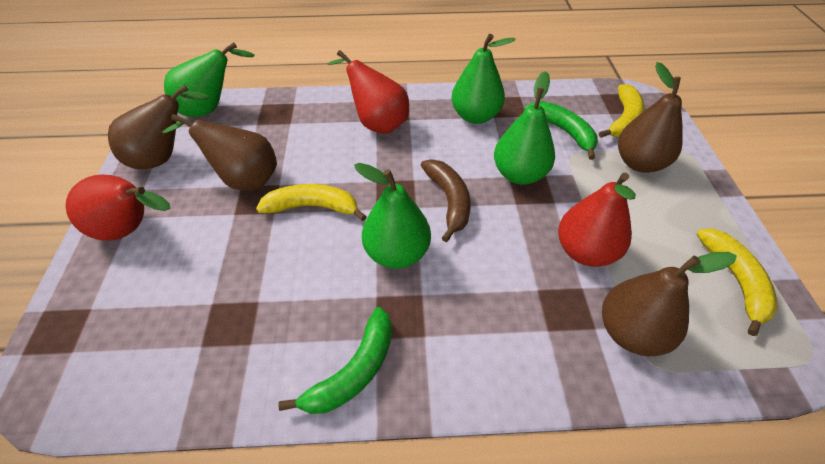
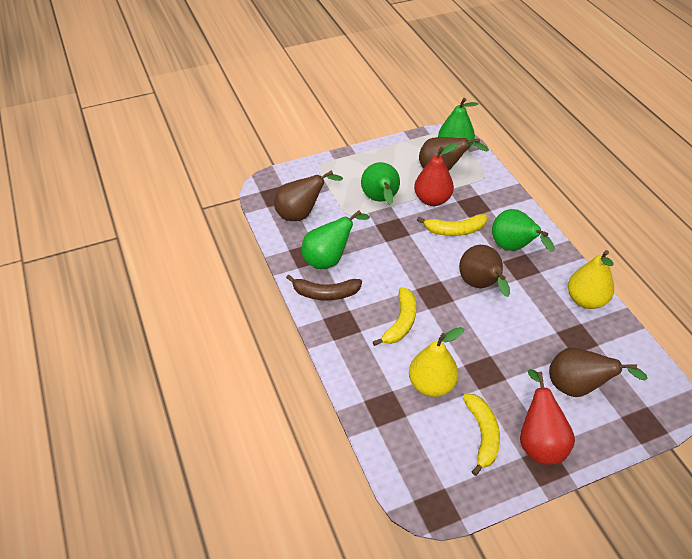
green banana: [279,307,392,414] [524,101,598,160] = 2 -> none = 0
red pear: [66,174,170,241] [328,50,409,134] [558,173,636,267] = 3 -> [414,143,458,206] [520,369,575,465] = 2
yellow pear: none = 0 -> [409,327,464,397] [568,250,614,309] = 2

